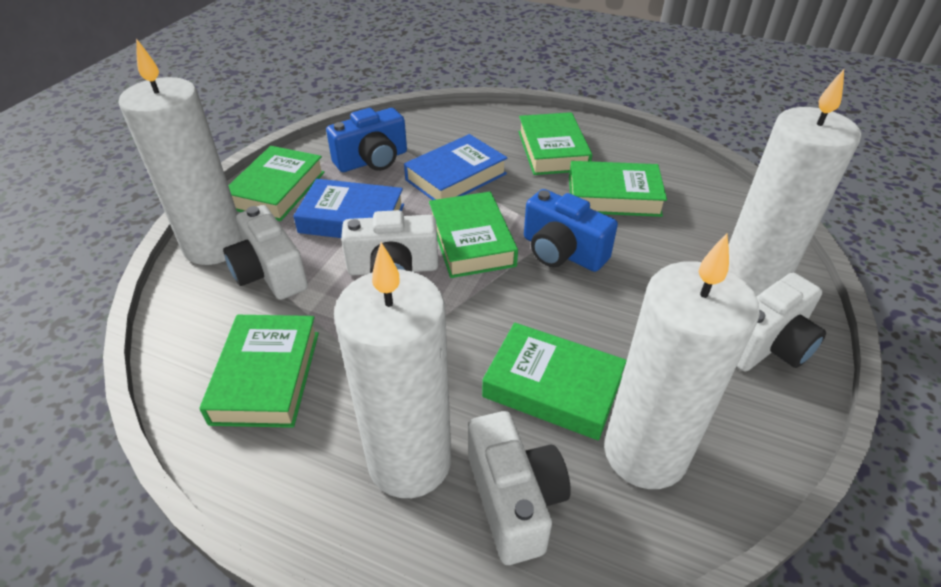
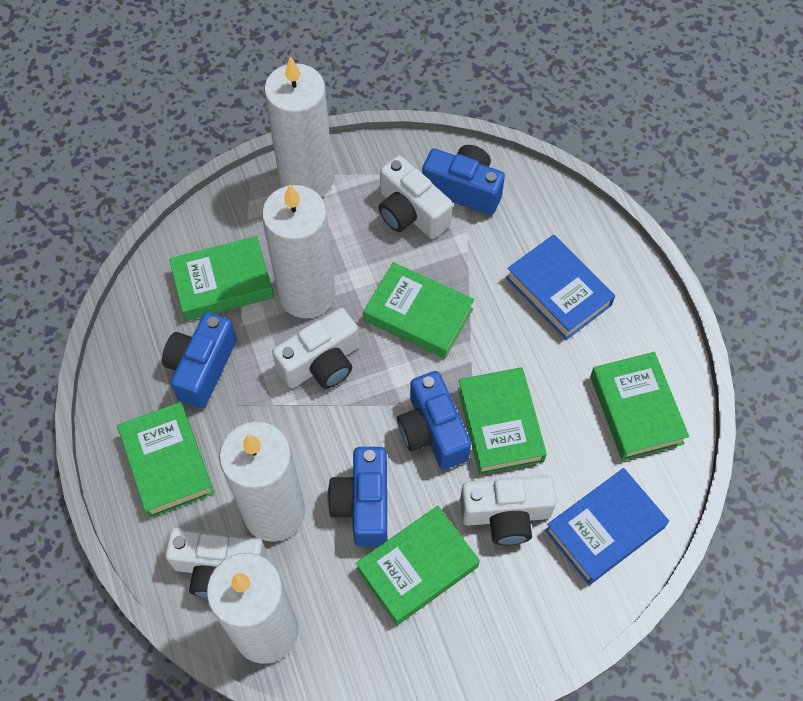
blue camera: [326,108,407,172] [524,189,618,272] = 2 -> [162,312,237,409] [328,447,387,547] [397,371,471,470] [422,145,505,215] = 4

